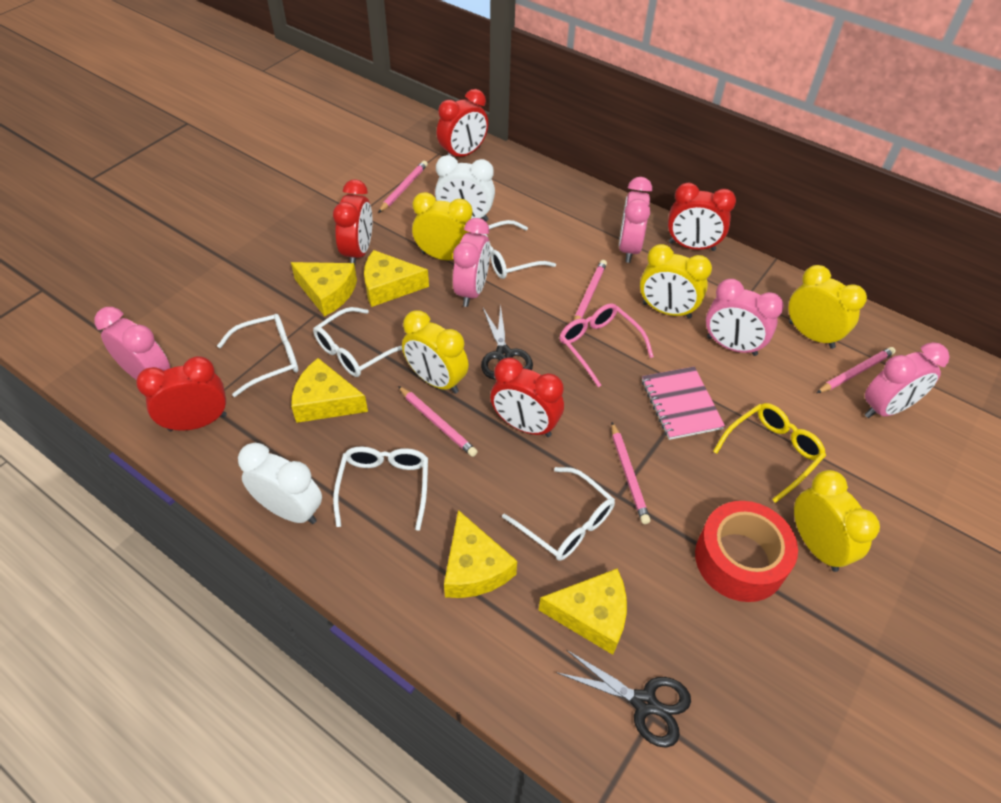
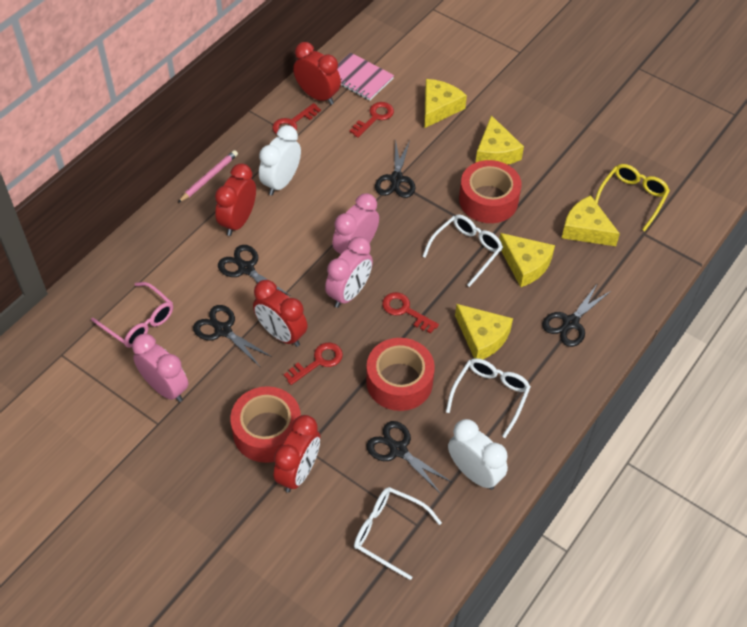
black scissors: [481,304,533,379] [556,650,691,748] = 2 -> [193,305,272,367] [218,245,291,296] [366,421,453,494] [375,140,415,198] [542,283,612,347] = 5
pink clock: [94,307,170,380] [453,218,490,307] [619,177,652,263] [706,279,784,356] [864,342,950,418] = 5 -> [132,334,188,402] [325,237,373,308] [332,193,379,254] = 3
pink pencil: [378,161,428,213] [398,386,478,457] [574,260,607,320] [611,422,650,524] [817,347,896,393] = 5 -> [178,150,238,203] = 1
red clock: [136,356,227,431] [333,179,372,265] [437,89,488,157] [490,357,564,437] [668,182,736,251] = 5 -> [215,163,256,236] [253,280,308,347] [274,415,320,493] [293,42,341,105] = 4
red key: none = 0 -> [272,103,321,135] [284,343,343,385] [350,102,394,138] [382,292,439,334] = 4
red tape: [695,501,798,602] = 1 -> [230,386,301,463] [366,338,435,411] [459,160,522,223] = 3
white glasses: [217,314,299,397] [313,307,402,377] [333,447,428,531] [477,220,556,279] [502,467,615,561] = 5 -> [354,487,442,580] [422,214,503,287] [446,358,531,438] = 3
yellow clock: [402,310,469,394] [412,192,473,260] [640,244,712,319] [788,265,867,349] [794,470,880,572] = 5 -> none = 0

